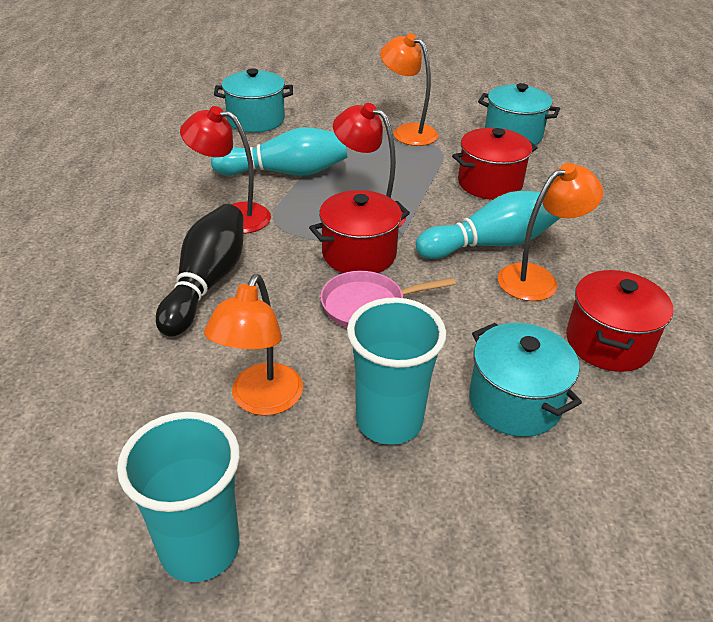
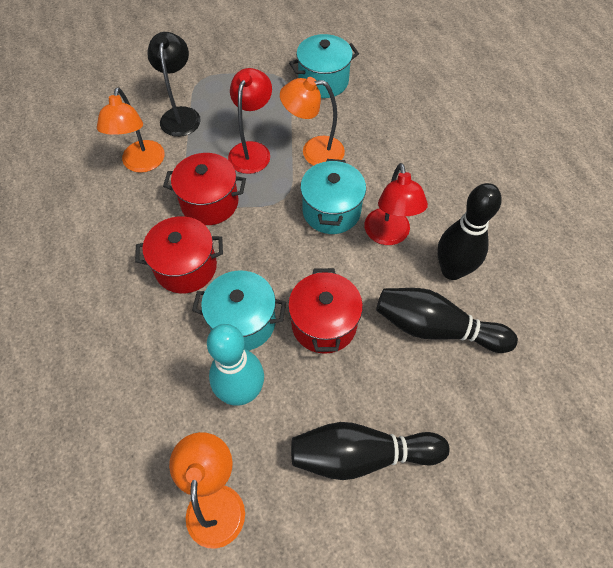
black bowling pin: [156,204,244,337] = 1 -> [291,422,449,480] [376,288,518,353] [437,183,501,280] = 3
black lamp: none = 0 -> [147,32,201,137] = 1
pink pan: [320,271,456,327] = 1 -> none = 0
turquoise bowling pin: [211,127,348,176] [416,191,560,259] = 2 -> [207,324,264,406] = 1
turquoise cup: [117,412,240,582] [347,298,446,445] = 2 -> none = 0

